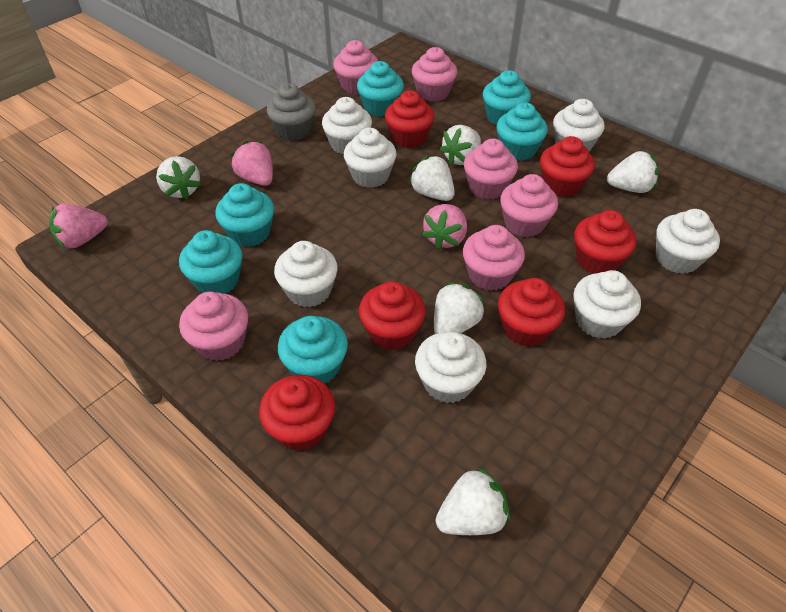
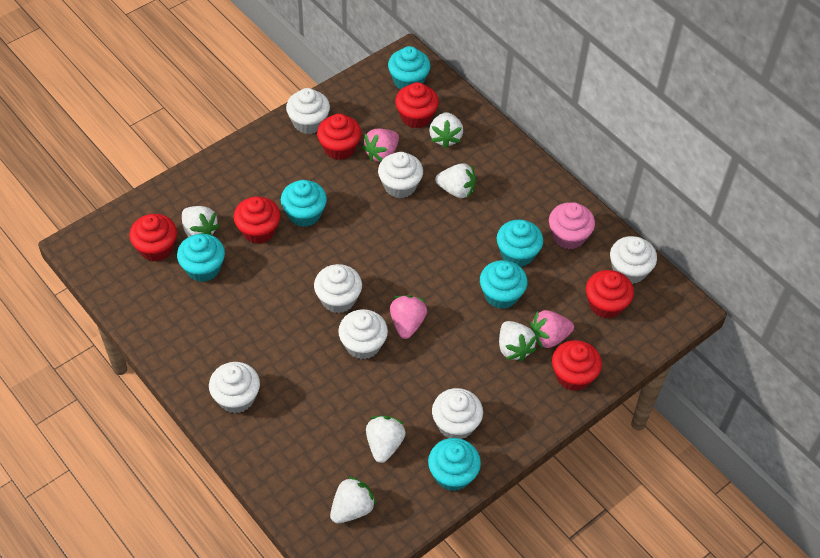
grey cupcake: [266,83,316,141] = 1 -> none = 0
pink cupcake: [179,292,248,361] [334,40,378,94] [412,47,457,102] [463,225,525,291] [464,139,518,199] [500,174,558,237] = 6 -> [549,202,595,249] = 1

